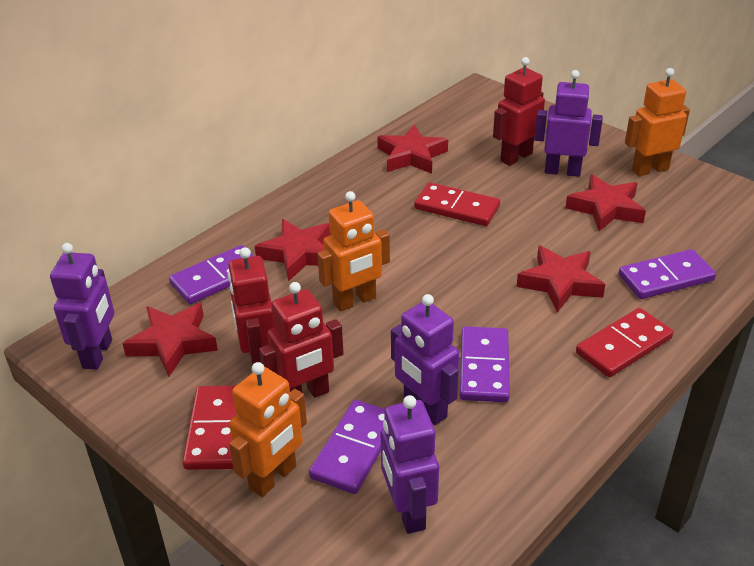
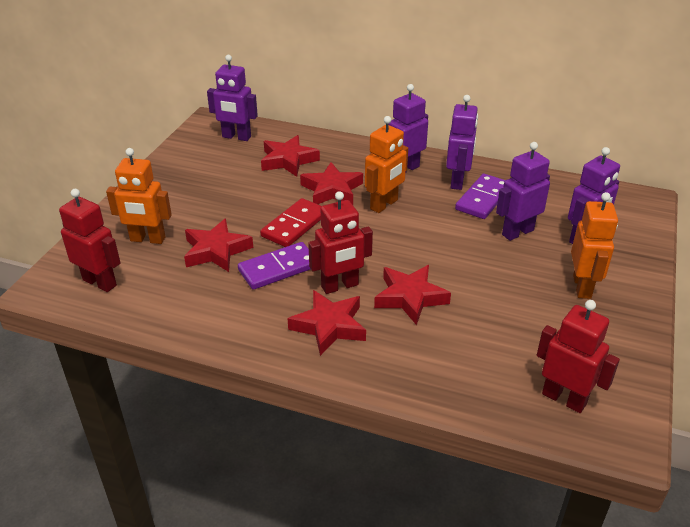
purple domino: [169,245,254,304] [309,400,385,494] [460,326,510,402] [619,249,716,299] = 4 -> [238,242,311,290] [455,174,506,219] = 2
purple robot: [50,243,114,370] [381,395,439,534] [391,294,459,425] [534,70,603,177] = 4 -> [207,55,258,141] [389,84,428,170] [446,95,478,190] [496,142,550,241] [568,147,620,244] = 5
red domino: [182,385,237,470] [414,182,500,226] [576,308,674,377] = 3 -> [260,198,322,247] = 1

